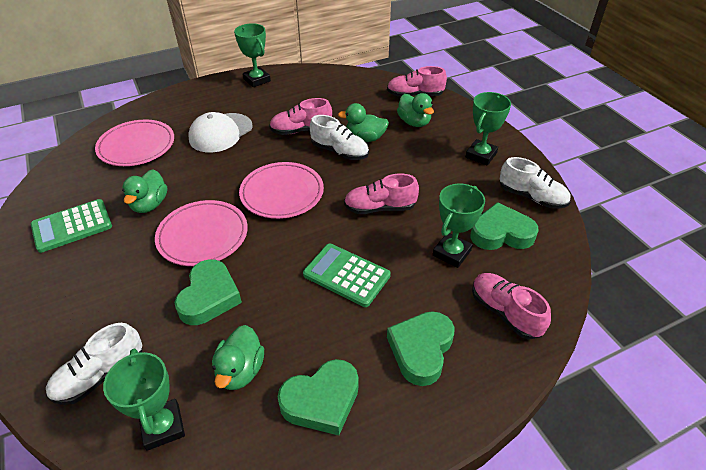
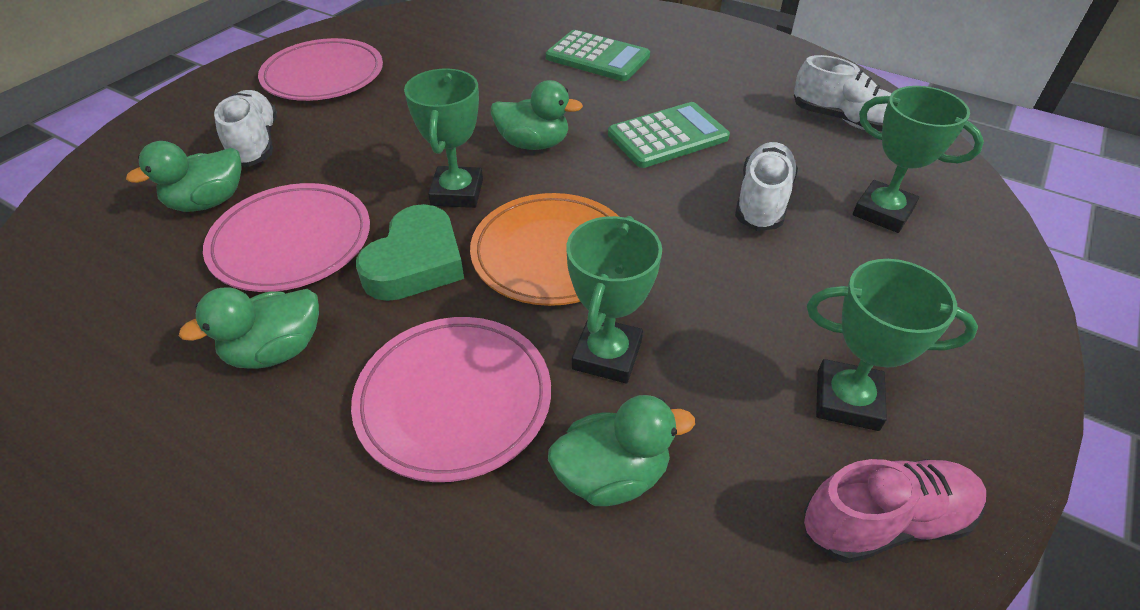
green heart: [175,259,242,325] [278,359,359,436] [387,311,455,386] [471,202,539,250] = 4 -> [356,204,464,301] = 1
orange plate: none = 0 -> [470,193,619,306] = 1
pink shoe: [269,98,332,135] [344,174,419,214] [387,66,447,97] [472,273,551,339] = 4 -> [804,459,986,563] = 1
white cap: [188,112,253,152] = 1 -> none = 0

